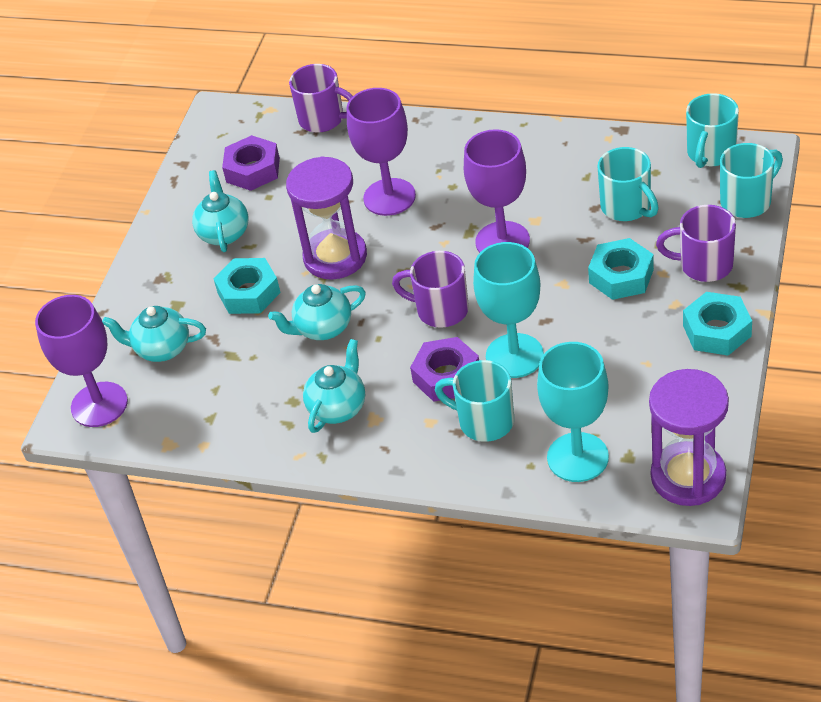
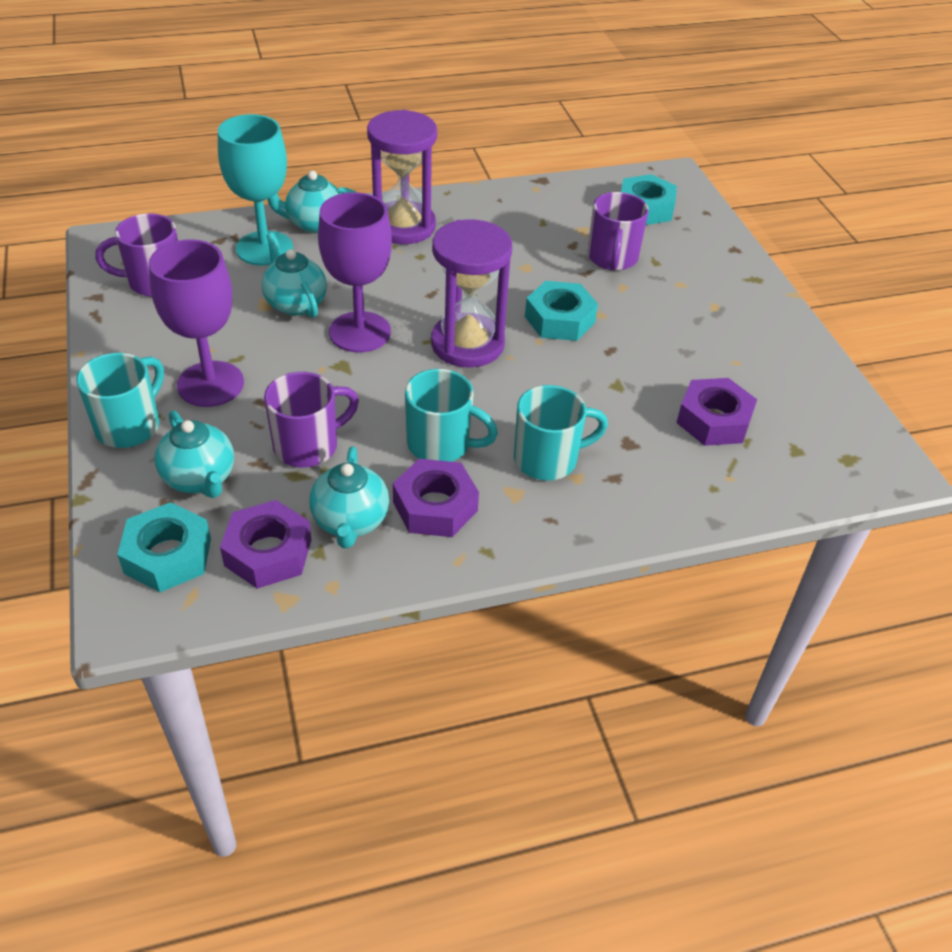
purple goblet: [35,295,128,427] [347,88,416,216] [464,129,530,253] = 3 -> [149,239,244,407] [318,192,392,352] = 2
purple nut: [222,135,280,191] [410,337,479,402] = 2 -> [220,500,311,589] [393,459,479,537] [676,378,757,446] = 3
turquoise goblet: [473,242,544,378] [537,342,609,482] = 2 -> [218,114,293,266] = 1
turquoise mug: [435,360,514,442] [597,147,659,221] [686,93,739,168] [720,143,783,218] = 4 -> [76,353,164,448] [405,369,498,462] [514,385,608,481] = 3

